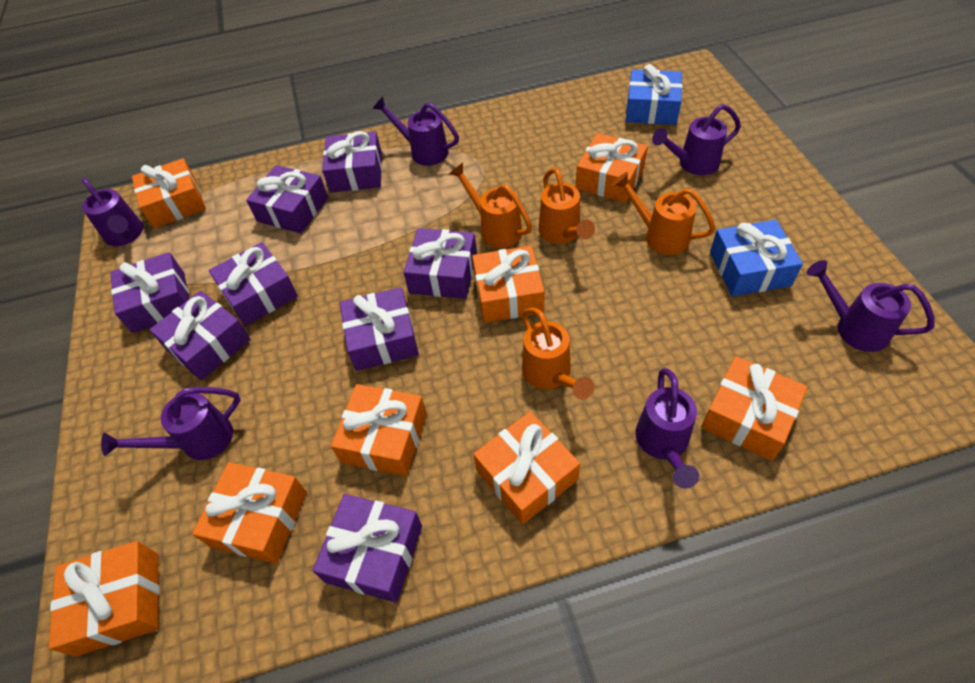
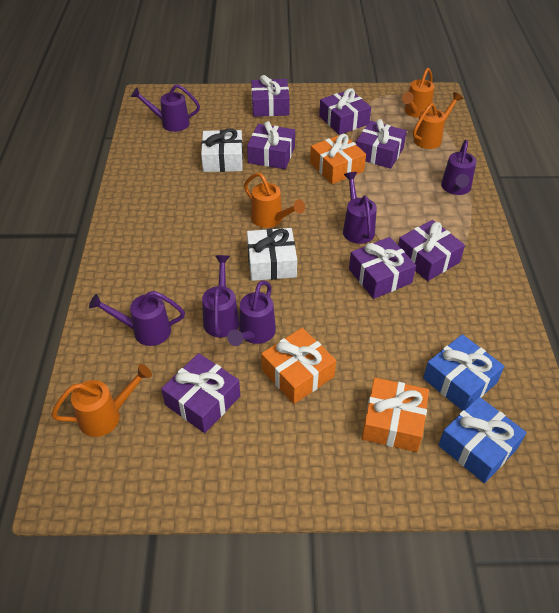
orange gift: [48,541,159,657] [132,158,206,228] [192,462,307,564] [331,384,427,476] [472,245,544,323] [473,411,580,525] [575,133,648,203] [701,356,808,461] = 8 -> [261,328,336,404] [310,134,366,184] [362,378,429,452] = 3
purple gift: [110,252,189,333] [150,291,251,380] [209,242,298,326] [246,165,328,233] [313,494,422,603] [322,131,382,193] [340,287,419,371] [403,228,477,299] = 8 -> [161,353,240,433] [247,121,295,169] [251,75,290,117] [319,88,371,135] [349,237,416,299] [356,119,407,169] [398,220,465,281] = 7
white gift: none = 0 -> [201,128,243,172] [247,228,297,281] = 2

